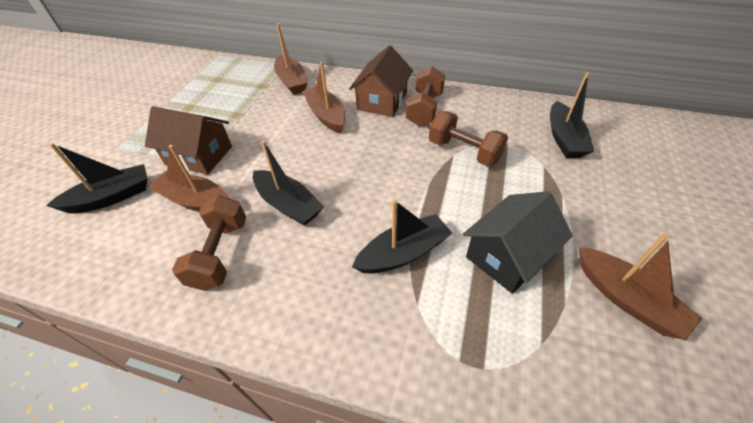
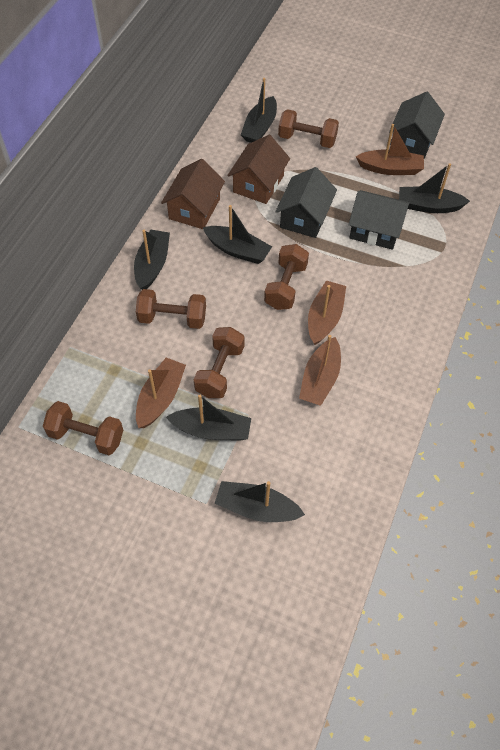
black boat: [46,143,148,214] [253,141,324,226] [352,200,452,274] [550,73,594,158] = 4 -> [134,229,170,290] [166,395,251,441] [203,205,272,264] [215,481,305,522] [241,78,277,143] [399,163,470,213] = 6
black house: [463,191,573,294] = 1 -> [275,167,337,238] [348,190,410,250] [389,92,445,159] = 3
brown dumbbell: [172,195,246,291] [405,66,445,126] [429,111,508,167] = 3 -> [43,401,123,455] [136,289,206,329] [194,327,244,398] [264,244,309,310] [278,109,339,148] = 5

